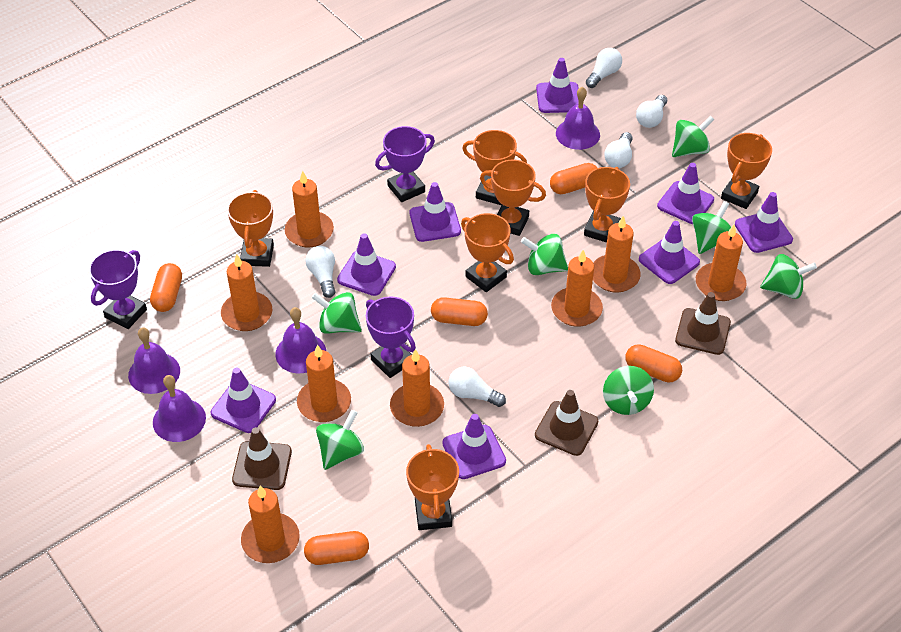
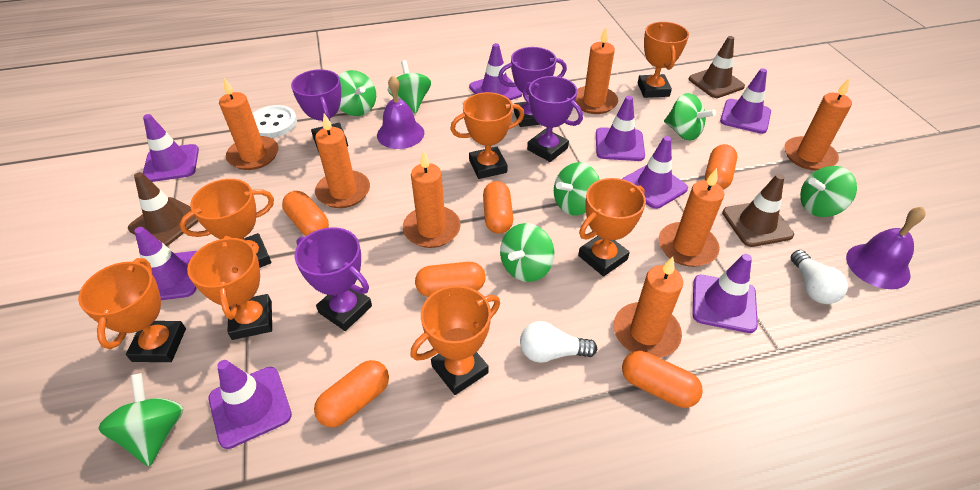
orange candle: [221,254,273,331] [241,486,300,563] [285,171,334,248] [297,344,351,422] [390,349,444,427] [551,250,603,327] [593,216,641,293] [696,225,747,301] = 8 -> [219,78,279,170] [315,114,370,208] [403,151,461,248] [576,27,618,114] [614,257,683,358] [659,168,724,267] [784,79,852,171] = 7
orange capsule: [150,263,182,312] [304,531,369,565] [431,297,488,326] [550,163,597,194] [625,344,682,383] = 5 -> [282,191,329,236] [314,360,389,427] [415,262,486,297] [483,181,513,234] [622,351,703,408] [705,144,737,190] = 6
purple bell: [128,327,180,394] [153,375,206,442] [275,307,326,373] [556,87,600,150] = 4 -> [377,75,424,149] [846,207,926,289] = 2
purple trophy: [89,250,147,329] [366,296,416,378] [375,126,435,202] = 3 -> [291,69,348,152] [294,227,372,331] [498,47,567,127] [522,76,583,162] = 4
white button: none = 0 -> [252,105,297,138] = 1
white light bulb: [305,246,336,298] [448,366,506,407] [586,48,622,88] [604,132,632,168] [636,95,667,128] = 5 -> [520,321,597,363] [791,250,848,304] = 2

